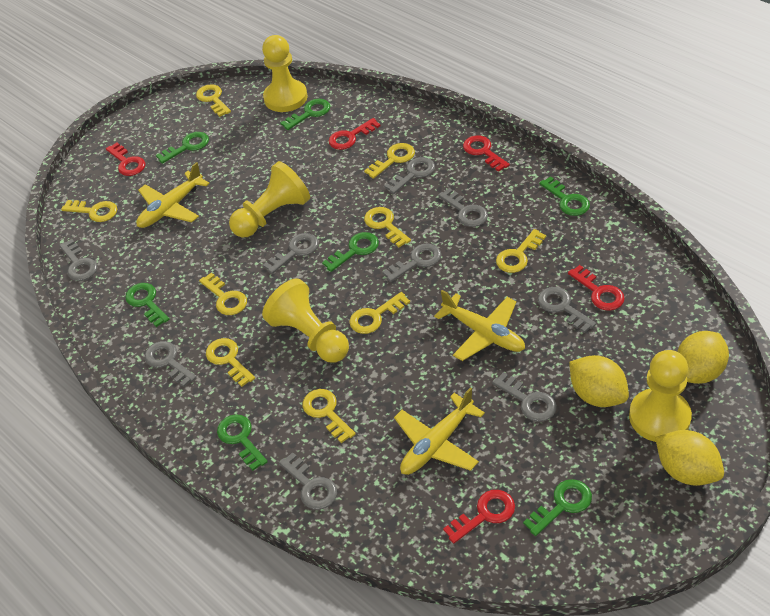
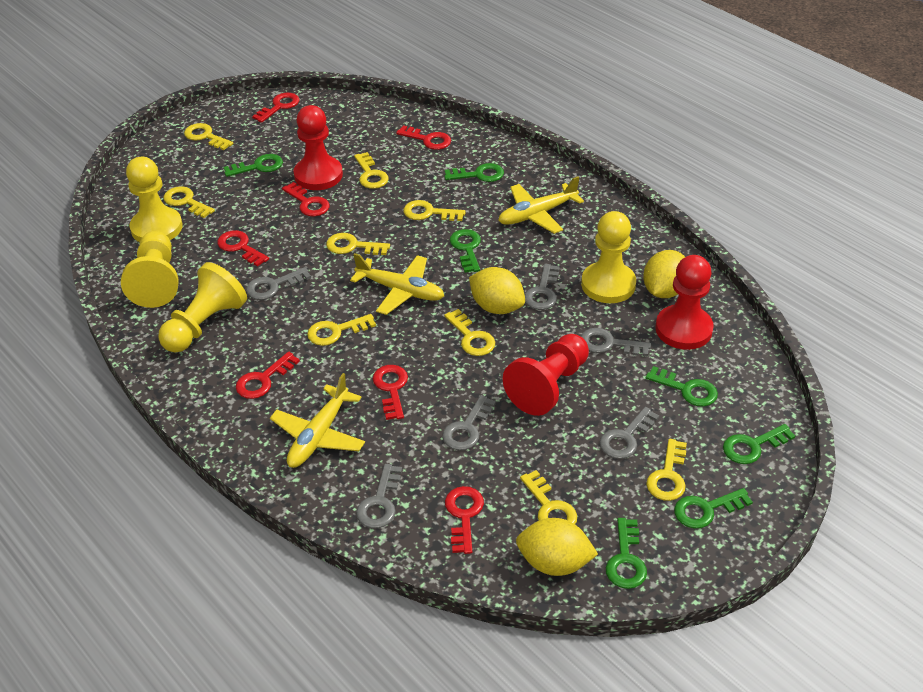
grey key: [59,239,97,281] [145,341,197,387] [263,233,319,274] [279,452,337,510] [382,244,442,282] [384,157,435,194] [438,188,488,227] [492,372,557,422] [538,287,596,333] = 9 -> [246,267,311,300] [356,464,402,528] [442,395,496,450] [525,264,560,310] [581,328,651,356] [599,407,659,459] = 6
red key: [106,143,145,176] [329,118,381,150] [443,490,515,544] [463,135,510,172] [568,265,625,311] = 5 -> [217,230,269,267] [236,352,300,399] [252,93,300,123] [282,182,330,216] [373,365,408,420] [396,125,451,150] [445,486,484,554] = 7
red pawn: none = 0 -> [293,105,343,190] [503,334,589,416] [655,255,714,350] = 3

